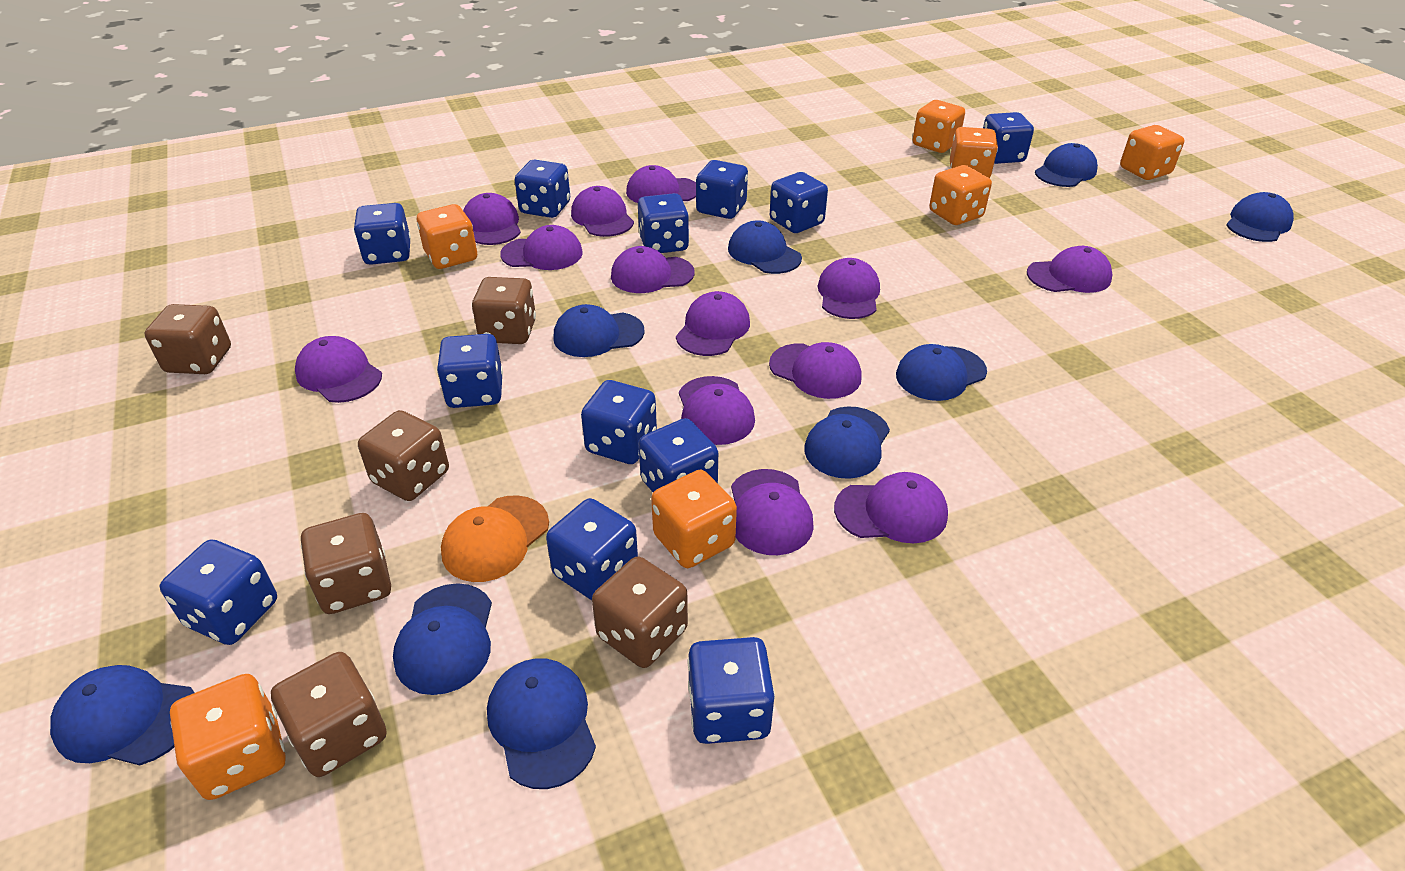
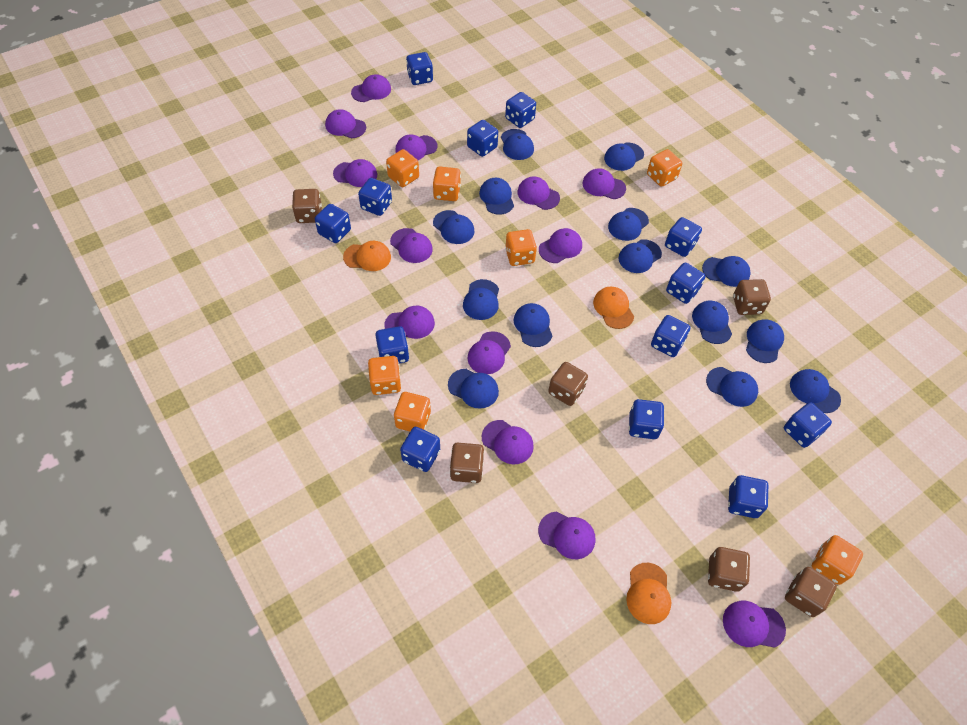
blue cap: [50,665,194,765] [393,583,492,695] [487,658,596,789] [553,304,645,357] [728,220,802,274] [804,406,890,479] [896,344,987,401] [1035,143,1098,187] [1226,192,1294,242] = 9 -> [433,210,474,244] [448,369,499,409] [463,279,499,320] [479,178,514,215] [501,129,534,160] [514,303,552,347] [604,143,644,171] [608,208,649,241] [619,239,662,273] [692,301,732,344] [702,256,751,287] [706,367,758,407] [746,319,784,363] [790,369,841,413] = 14
blue dice: [160,539,277,645] [354,203,411,265] [437,334,503,408] [515,160,570,218] [546,498,638,600] [581,380,657,464] [638,193,689,253] [639,418,718,492] [688,637,775,744] [696,160,748,219] [770,172,828,233] [983,112,1034,164] = 12 -> [315,204,351,243] [358,178,392,216] [375,326,409,364] [400,427,440,472] [406,52,433,85] [467,120,498,157] [505,92,536,128] [629,399,664,439] [651,315,690,357] [665,217,702,257] [666,263,705,304] [728,475,768,518] [784,403,832,448] = 13
orange cap: [441,495,549,582] = 1 -> [343,241,391,271] [593,287,634,329] [626,563,671,624] = 3

